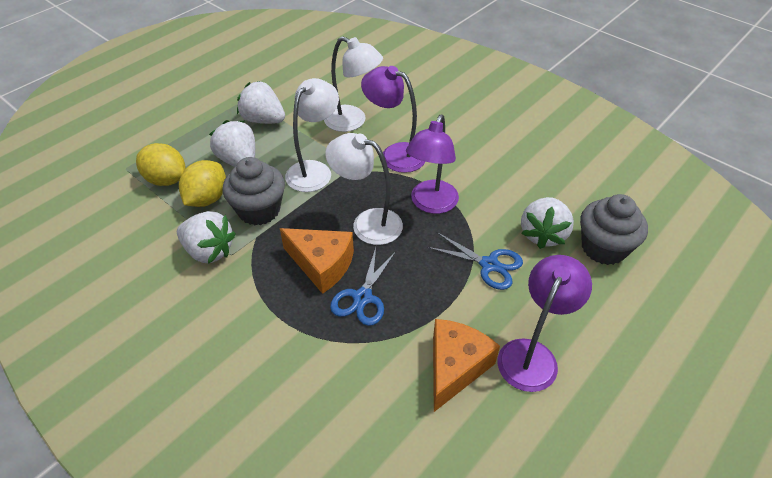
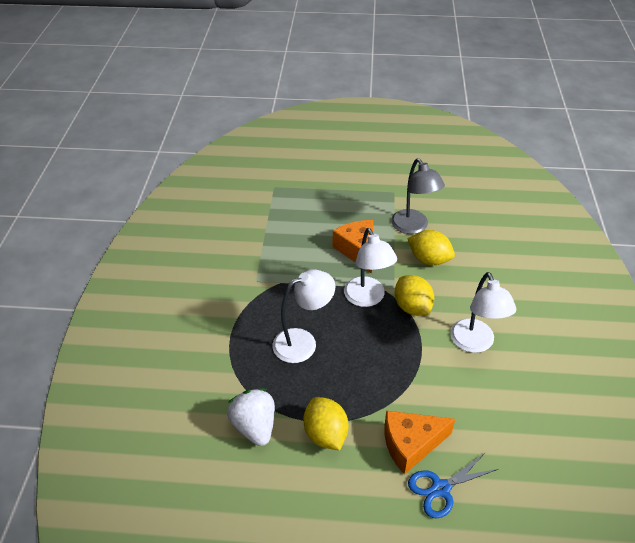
blue scissors: [330,247,396,326] [427,232,523,290] = 2 -> [408,452,498,519] = 1
grey cupcake: [223,157,285,225] [580,194,648,265] = 2 -> none = 0
grey lamp: none = 0 -> [391,158,445,234] = 1
purple lamp: [361,66,425,173] [406,115,459,214] [497,255,592,392] = 3 -> none = 0
white strawberry: [177,211,236,264] [209,120,255,167] [237,81,285,124] [521,197,574,249] = 4 -> [227,388,275,446] = 1
yellow lemon: [136,143,186,186] [179,160,226,207] = 2 -> [303,397,348,450] [395,275,434,316] [408,230,455,265] = 3

